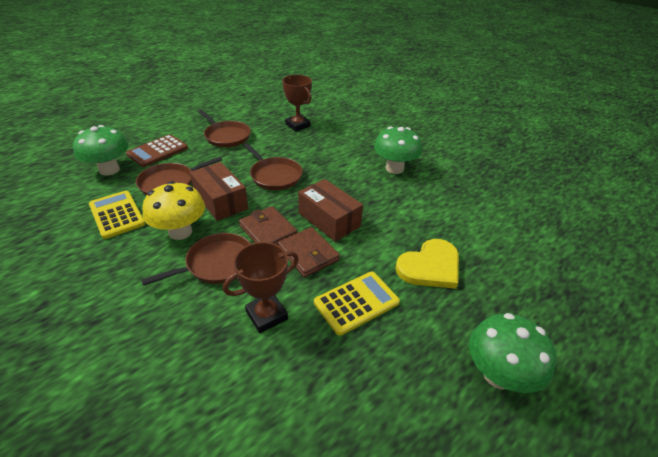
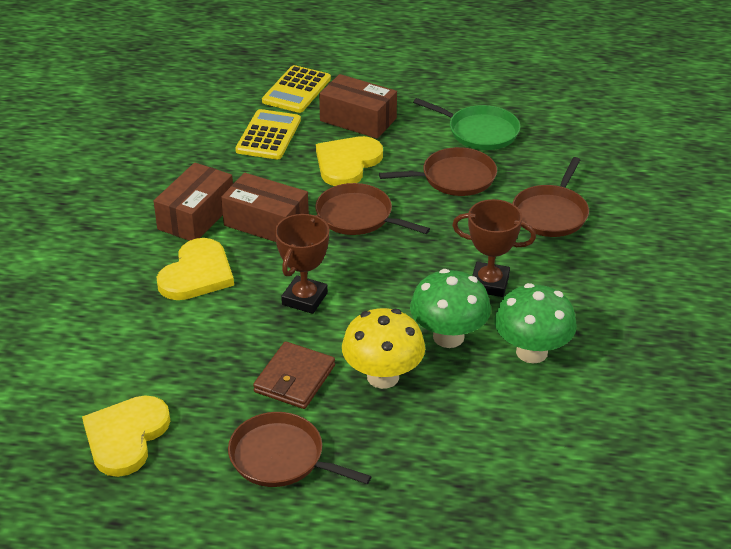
brown box: [190,162,248,221] [298,179,363,242] = 2 -> [154,162,233,241] [221,173,309,242] [319,74,397,139] = 3
brown calculator: [126,134,188,167] = 1 -> none = 0
brown wallet: [239,206,297,245] [278,227,340,277] = 2 -> [253,341,335,409] = 1
green mushroom: [73,125,128,176] [374,126,422,174] [469,313,556,393] = 3 -> [410,269,491,348] [494,283,577,364] = 2
green pan: none = 0 -> [413,98,520,150] = 1
yellow heart: [395,239,459,289] = 1 -> [82,395,170,477] [157,238,234,300] [316,136,383,186] = 3

